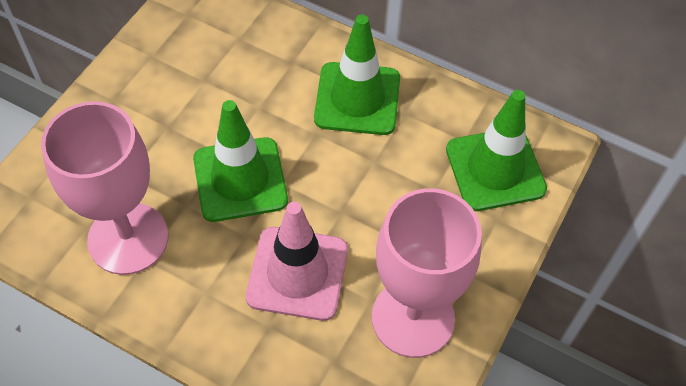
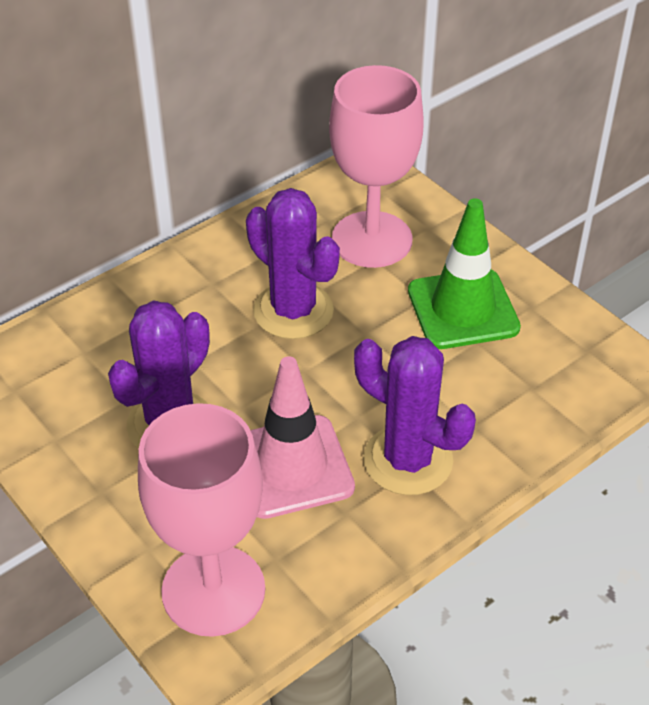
green traffic cone: [193,100,288,222] [314,15,400,135] [446,90,547,211] = 3 -> [408,198,521,349] = 1
purple cactus: none = 0 -> [108,300,210,449] [246,188,340,339] [354,336,476,495] = 3

